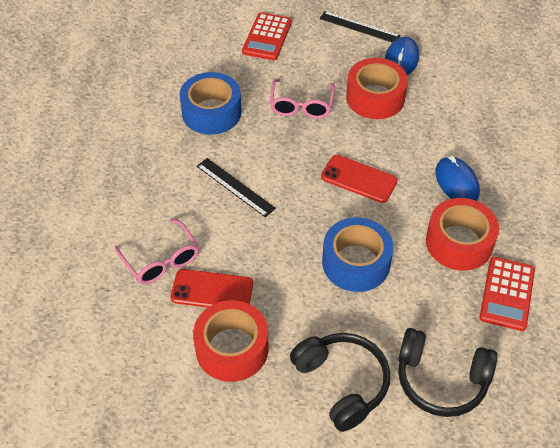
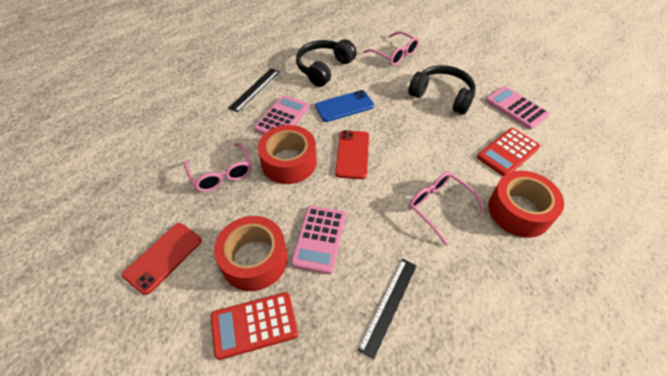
blue mouse: [385,37,419,75] [435,156,480,201] = 2 -> none = 0
blue phone: none = 0 -> [315,90,374,122] = 1
blue tape: [179,72,242,135] [322,218,393,292] = 2 -> none = 0
pink calculator: none = 0 -> [254,95,309,135] [291,206,346,274] [486,86,550,129] = 3
pink glasses: [115,219,199,284] [270,79,335,119] = 2 -> [184,143,252,192] [363,31,419,66] [409,172,485,246] = 3

